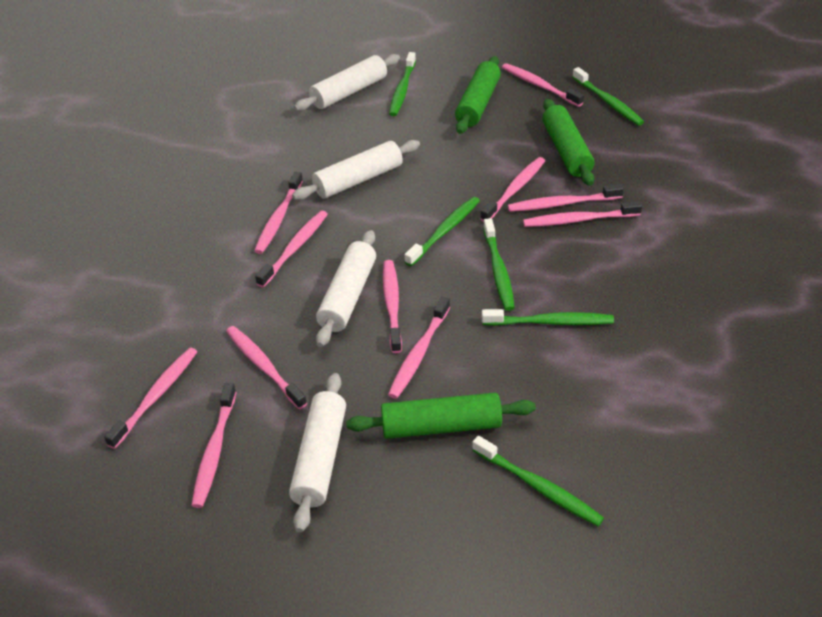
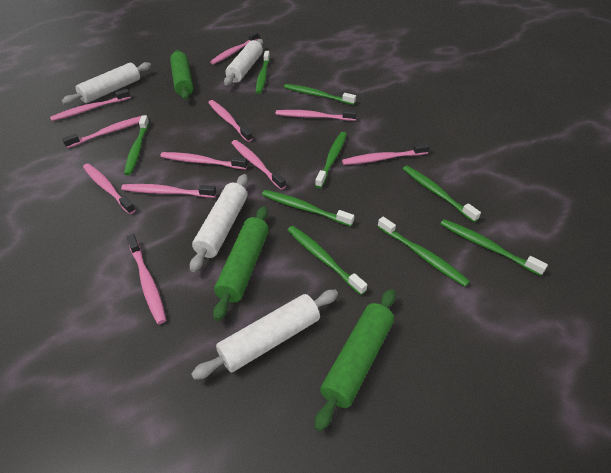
green toothbrush: [389,52,416,116] [404,197,480,266] [472,436,604,526] [482,309,614,326] [483,218,515,311] [572,67,644,126] = 6 -> [124,115,149,176] [256,51,270,94] [262,190,354,226] [284,84,356,105] [288,226,367,295] [315,132,347,188] [377,217,470,287] [403,166,481,222] [440,219,548,276] = 9

